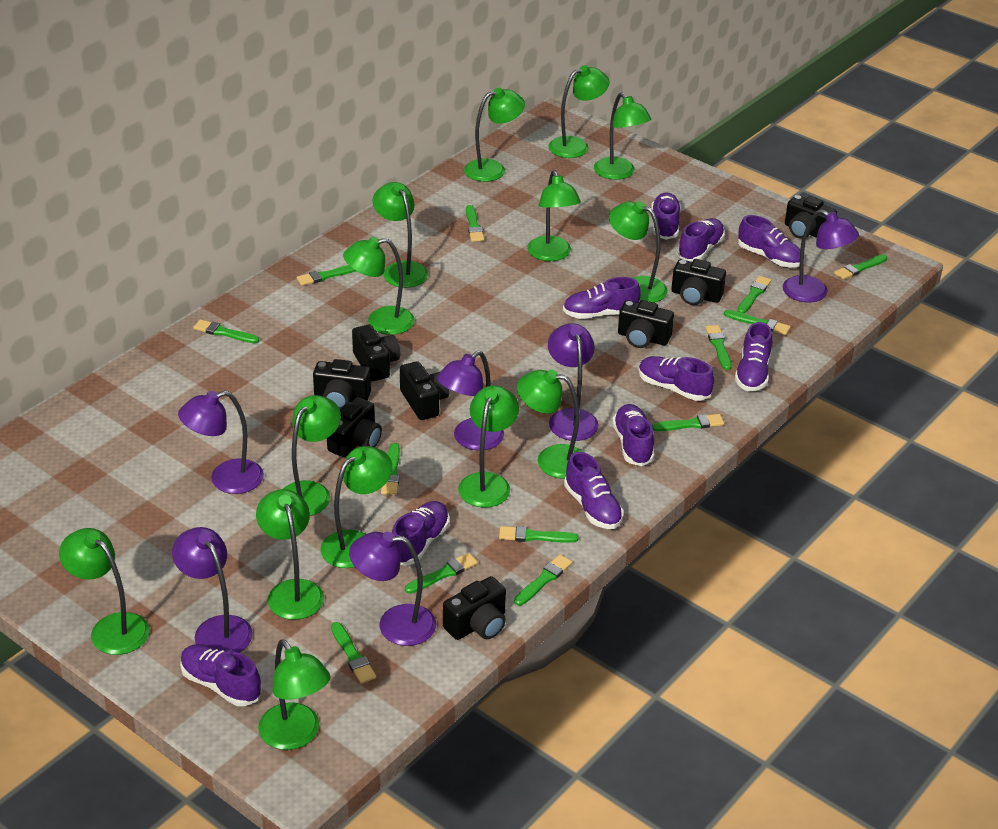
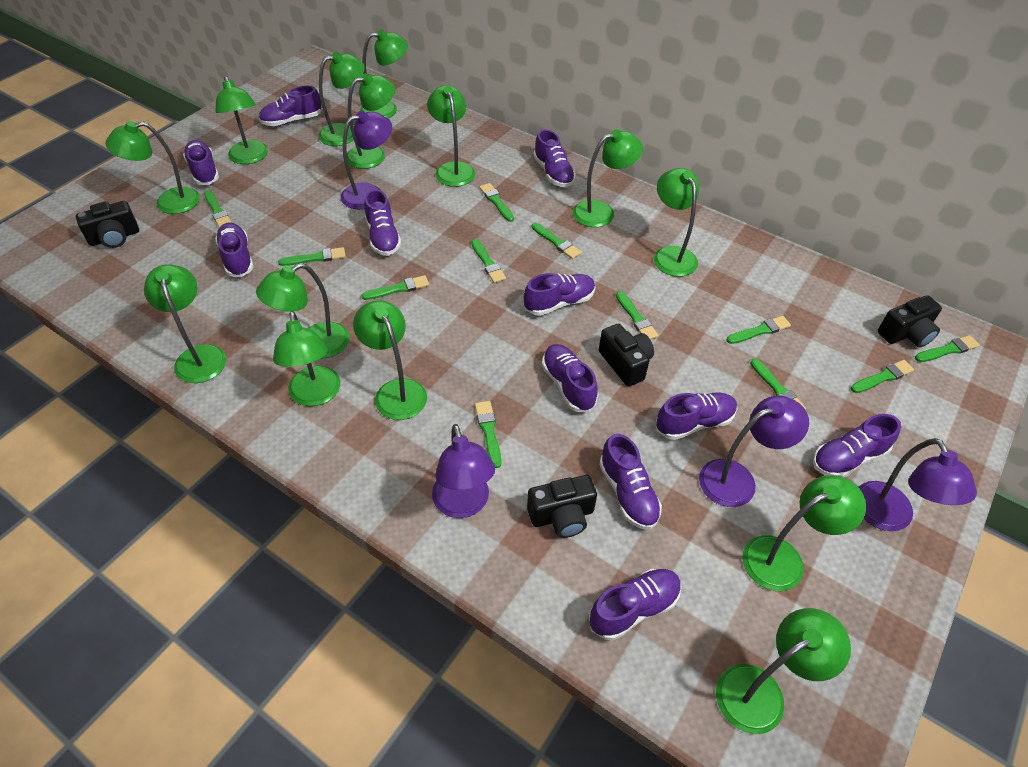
black camera: [313,359,371,410] [327,397,382,457] [352,324,400,381] [400,361,450,420] [443,576,506,640] [618,300,674,348] [671,259,726,305] [785,195,837,239] = 8 -> [76,201,139,248] [527,475,597,538] [599,324,654,387] [878,295,942,348] = 4
green brush: [193,319,259,343] [297,265,356,286] [331,622,376,684] [381,443,400,495] [405,553,478,594] [466,205,484,242] [499,526,579,543] [514,554,572,606] [652,414,724,431] [705,325,732,370] [724,310,791,335] [737,276,771,313] [834,254,887,280] = 13 -> [204,190,232,228] [278,247,346,266] [361,275,429,300] [471,239,506,283] [475,401,502,468] [479,183,514,222] [532,223,582,259] [616,291,659,340] [726,316,791,344] [750,358,806,410] [851,360,914,393] [915,335,980,362] = 12
purple lamp: [172,527,253,653] [178,391,264,494] [349,532,436,646] [437,350,504,451] [548,323,599,441] [783,209,859,302] = 6 -> [341,111,392,209] [432,424,495,518] [699,395,809,507] [859,438,977,531] = 4
purple shoe: [180,644,262,706] [392,501,449,565] [563,277,641,319] [564,452,623,529] [612,404,655,466] [639,356,714,401] [651,192,681,240] [677,218,725,262] [735,322,772,391] [738,215,800,267] = 10 -> [183,140,219,185] [215,222,254,277] [259,86,322,126] [364,189,401,256] [524,273,595,316] [534,129,576,187] [542,344,598,412] [589,569,682,640] [599,434,662,530] [656,392,737,440] [813,414,901,478] = 11

